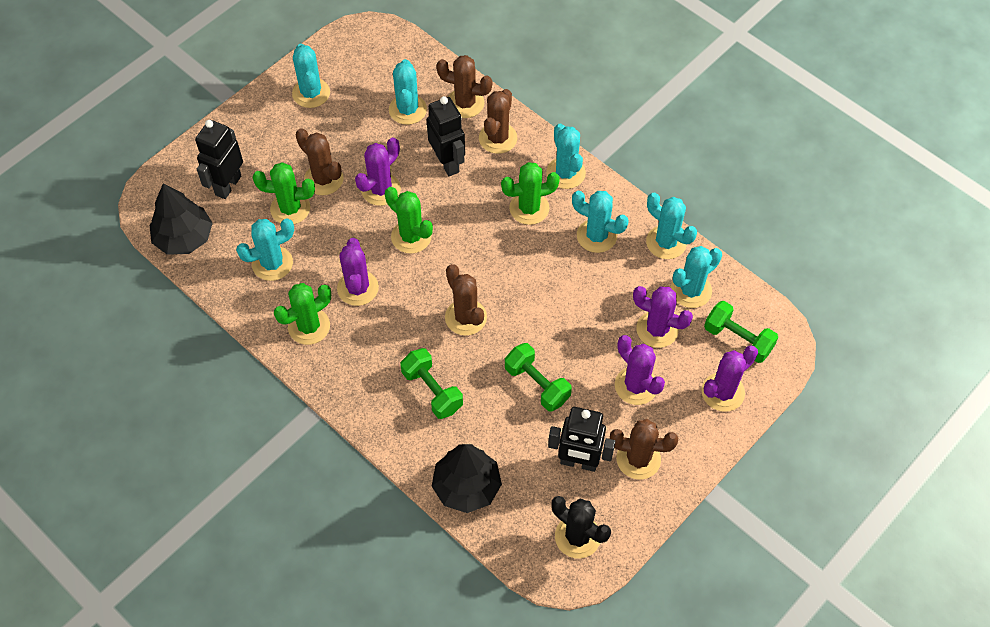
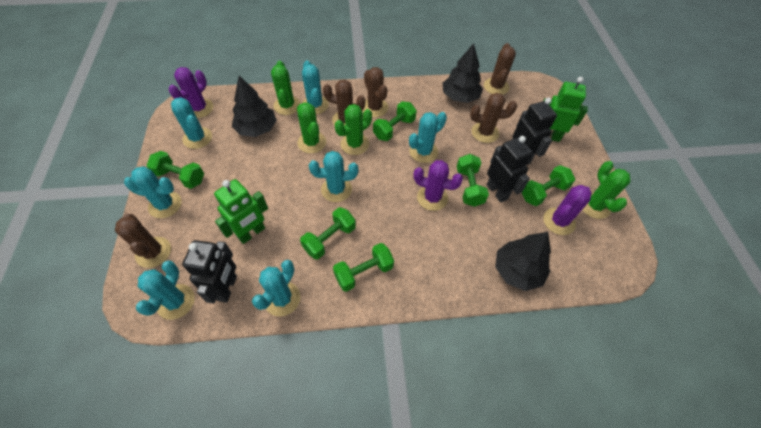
black cactus: [552,496,611,558] = 1 -> none = 0
black tree: [150,183,213,255] [432,444,502,513] = 2 -> [232,76,277,137] [443,43,483,103] [495,232,551,291] = 3
green dumbbell: [400,348,463,419] [505,343,572,411] [704,301,778,363] = 3 -> [147,151,204,189] [300,207,356,259] [333,243,394,292] [373,102,417,141] [457,154,489,207] [522,165,575,206] = 6
green robot: none = 0 -> [214,179,268,244] [543,77,588,142] = 2
purple cactus: [337,238,379,306] [355,137,401,206] [615,335,665,405] [633,286,693,348] [701,345,758,412] = 5 -> [169,67,213,118] [413,160,463,211] [543,185,592,235] = 3

